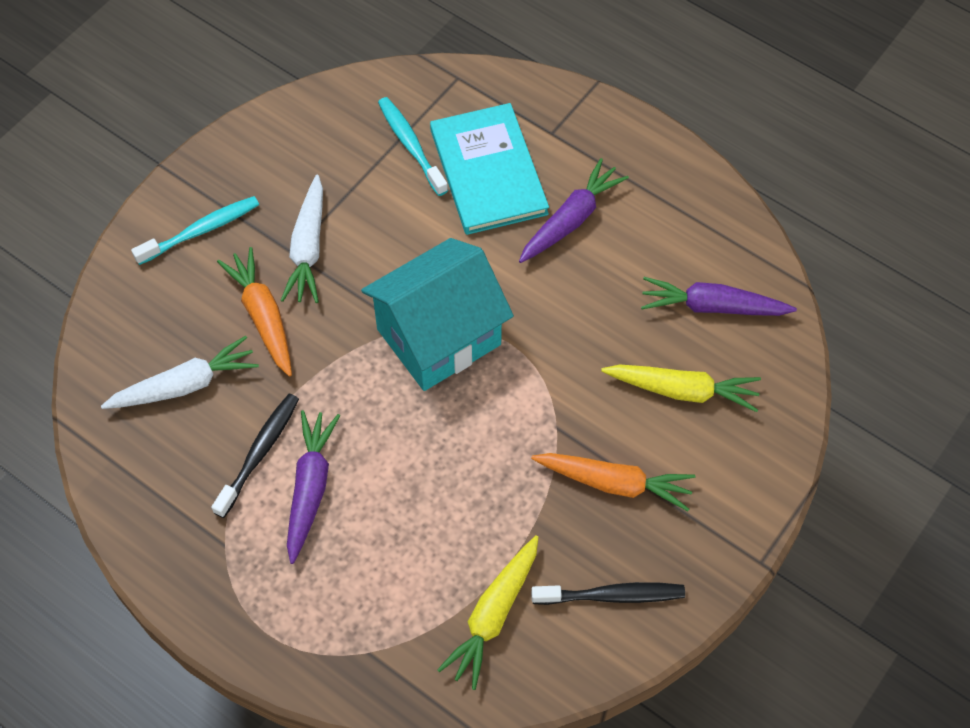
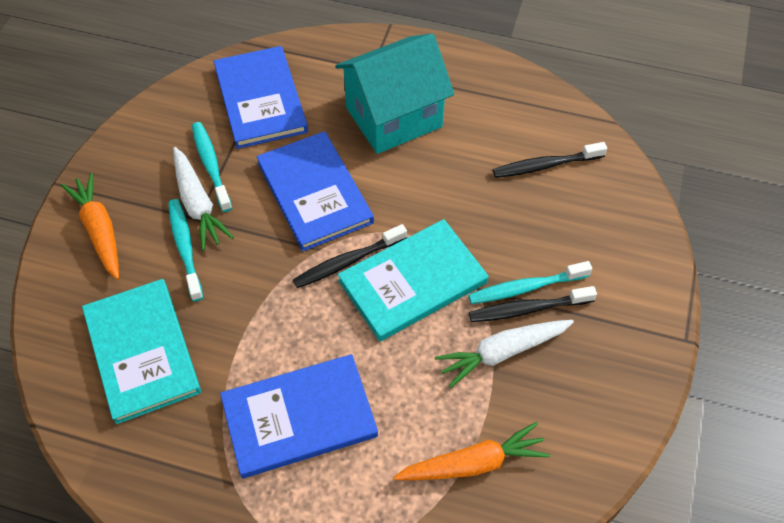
black toothbrush: [211,394,299,518] [531,582,685,605] = 2 -> [293,224,407,288] [469,286,597,322] [493,142,607,178] = 3
blue book: none = 0 -> [214,46,308,149] [220,354,378,478] [256,131,374,251] = 3
purple carrot: [287,410,340,564] [519,158,629,263] [641,277,797,316] = 3 -> none = 0
turquoise book: [430,103,549,235] = 1 -> [82,279,201,424] [338,219,488,341] = 2
turquoise toothbrush: [131,196,259,265] [378,97,448,196] = 2 -> [168,199,203,302] [192,122,232,212] [468,261,592,304] = 3
yellow carrot: [437,535,539,690] [601,364,761,412] = 2 -> none = 0

